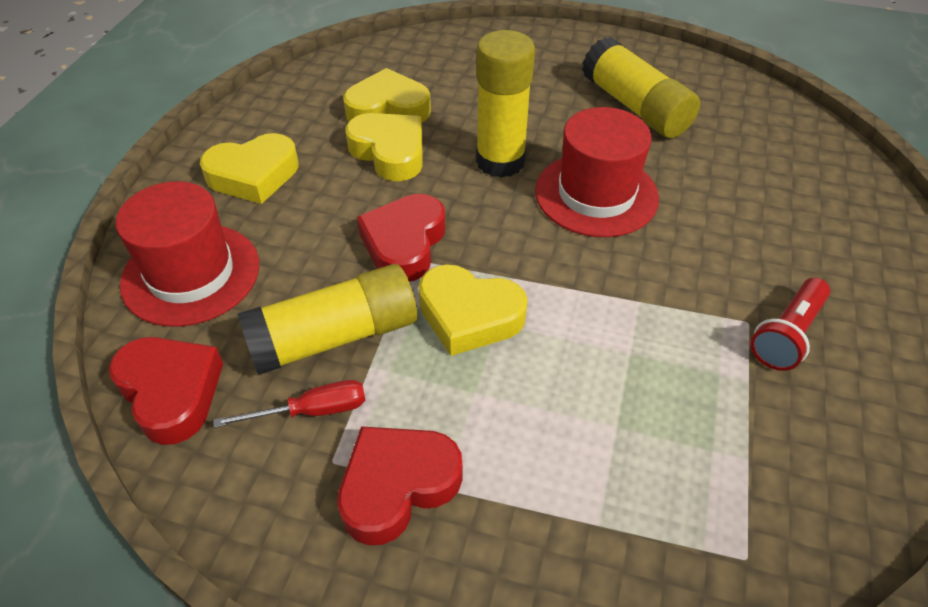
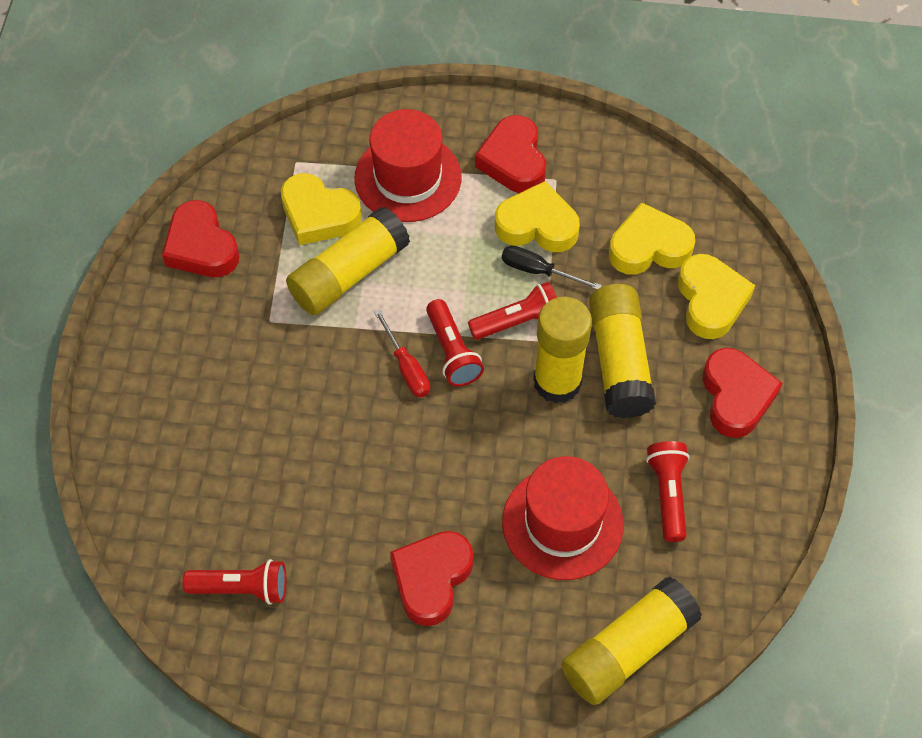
black screwdriver: none = 0 -> [502,245,602,289] = 1
red flashlight: [750,278,830,371] = 1 -> [182,559,286,605] [426,299,484,387] [468,282,557,340] [646,441,689,542] = 4
red heart: [109,337,223,445] [337,426,462,545] [357,194,445,282] = 3 -> [162,200,240,277] [390,531,473,626] [475,115,546,193] [703,348,783,438] = 4
yellow glue stick: [238,264,417,375] [476,30,535,178] [582,37,700,138] = 3 -> [286,207,410,316] [533,297,592,404] [561,576,702,705] [589,284,656,418] = 4

